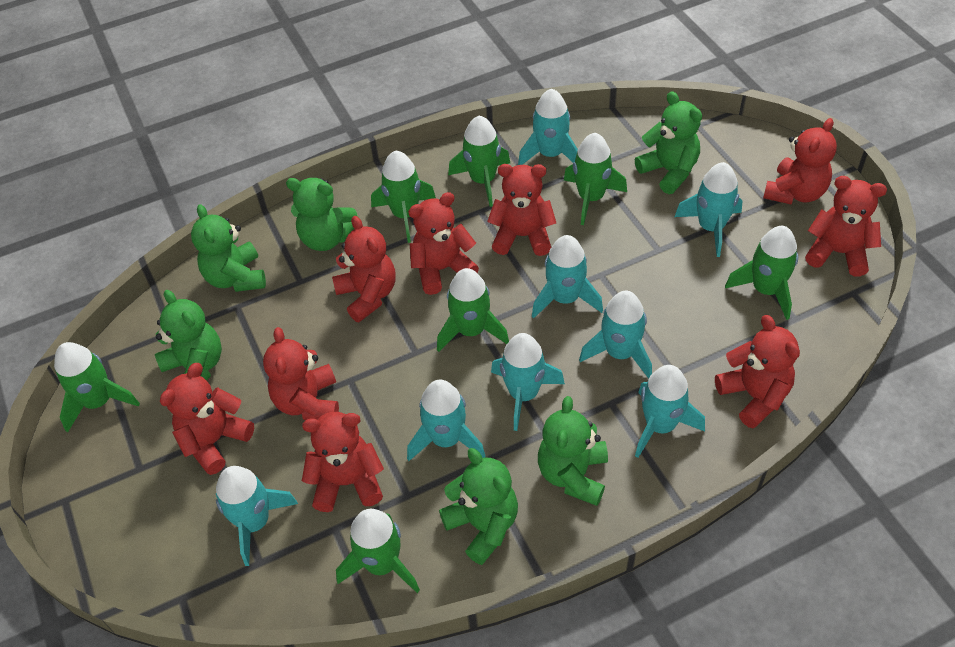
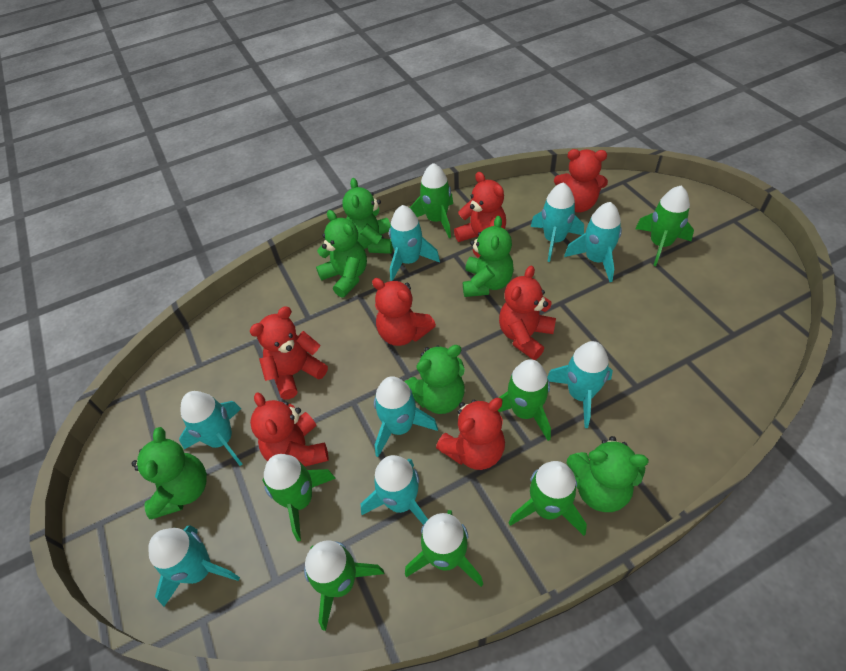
red teddy bear: [160,363,254,475] [263,327,339,420] [302,412,384,512] [332,216,396,322] [408,192,479,295] [487,164,556,256] [715,315,800,429] [763,118,837,205] [805,176,887,276] = 9 -> [249,306,328,399] [250,393,328,467] [372,278,436,346] [436,398,505,470] [454,172,506,258] [499,266,556,360] [554,149,608,212] = 7

